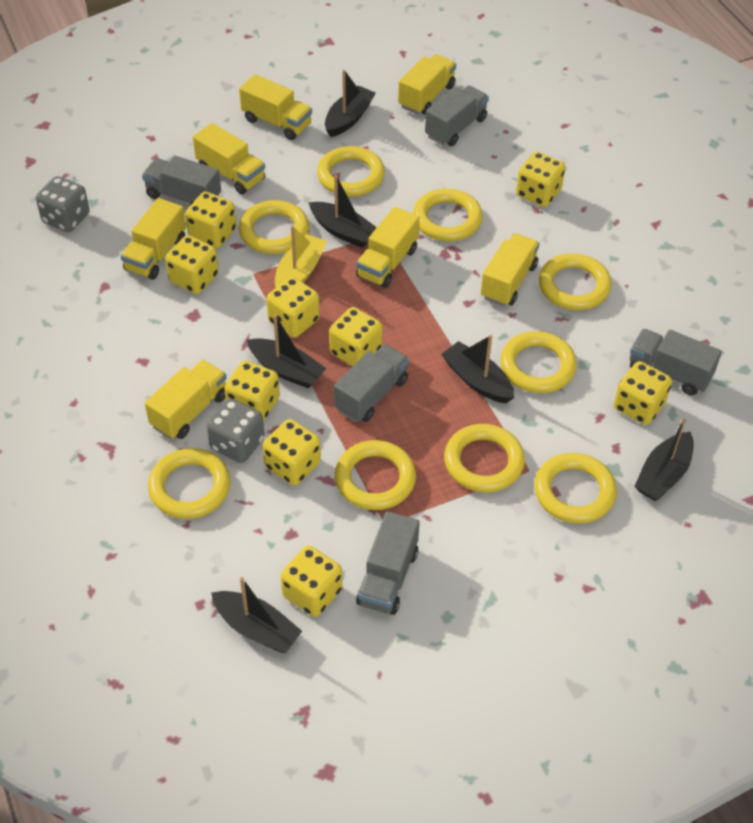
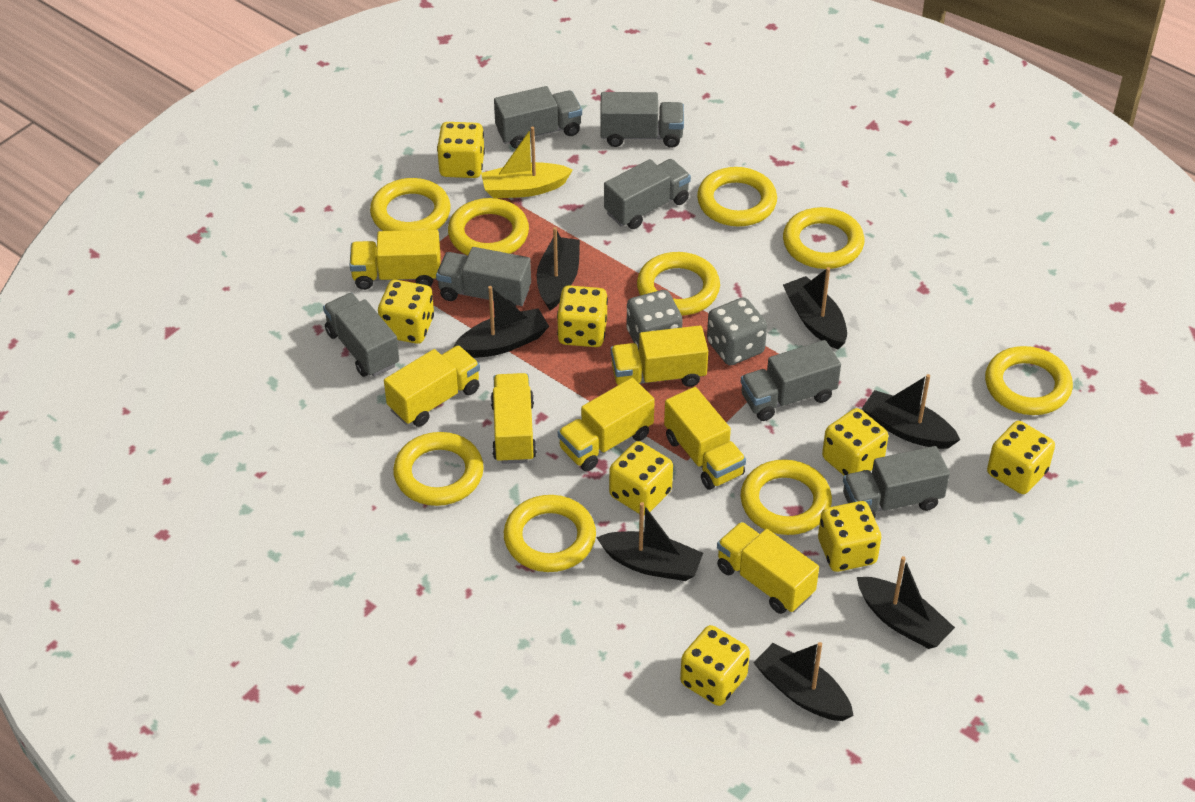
black boat: [211,577,302,653] [247,314,326,388] [309,175,377,248] [325,69,375,137] [441,335,514,403] [634,418,694,501] = 6 -> [453,286,549,358] [537,227,580,310] [596,502,703,581] [753,642,854,721] [783,267,847,349] [857,556,955,649] [862,374,960,449] = 7
grey truck: [142,156,221,205] [334,344,409,422] [356,511,420,615] [425,85,489,146] [630,329,722,395] = 5 -> [323,293,399,377] [436,247,531,307] [494,86,582,149] [600,92,684,148] [604,159,691,229] [741,340,841,421] [843,446,950,518] = 7
yellow dice: [165,235,219,294] [185,192,236,248] [224,361,280,421] [263,419,321,485] [266,277,320,338] [281,545,342,617] [329,307,382,366] [516,151,565,207] [614,361,672,425] = 9 -> [378,280,434,344] [437,122,485,178] [557,285,608,347] [609,441,673,515] [680,625,750,706] [818,501,881,572] [822,408,888,475] [987,421,1055,494] = 8

